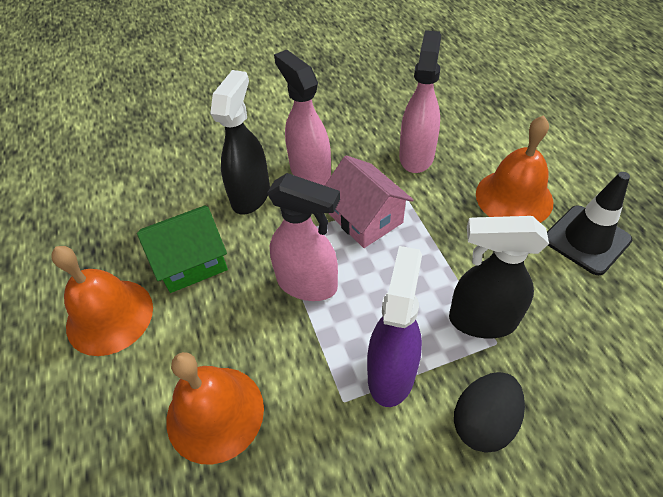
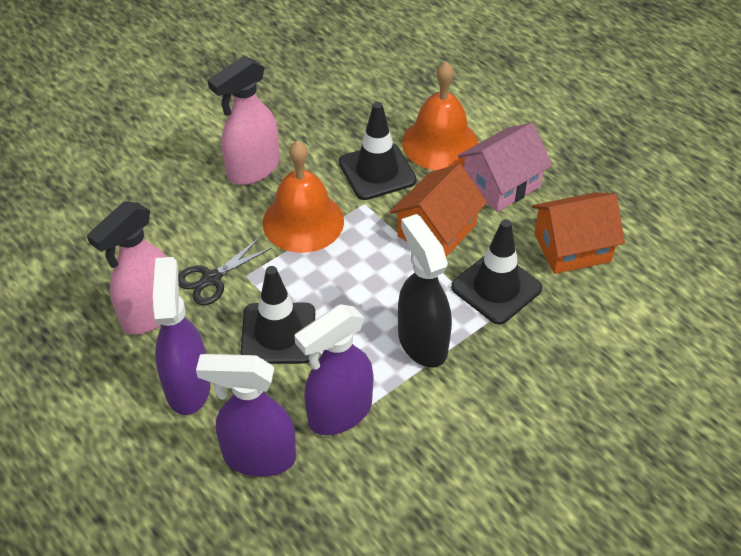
black egg: [454,372,525,453] = 1 -> none = 0
black scissors: none = 0 -> [178,238,272,305] = 1
black spray bottle: [210,70,270,215] [449,216,549,338] = 2 -> [398,214,452,368] = 1
black traffic cone: [547,172,632,275] = 1 -> [240,266,315,364] [339,102,417,200] [451,219,542,324] = 3
green house: [137,206,228,293] = 1 -> none = 0
orange bell: [51,246,153,356] [166,352,264,465] [476,115,553,223] = 3 -> [263,140,344,253] [402,62,478,170] = 2
orange house: none = 0 -> [390,164,487,257] [532,192,625,274] = 2
pink spray bottle: [267,173,340,301] [274,50,331,186] [399,30,441,173] = 3 -> [87,201,167,335] [208,56,279,185] = 2
purple spray bottle: [367,246,422,407] = 1 -> [152,257,211,415] [196,354,296,477] [294,304,373,435] = 3

